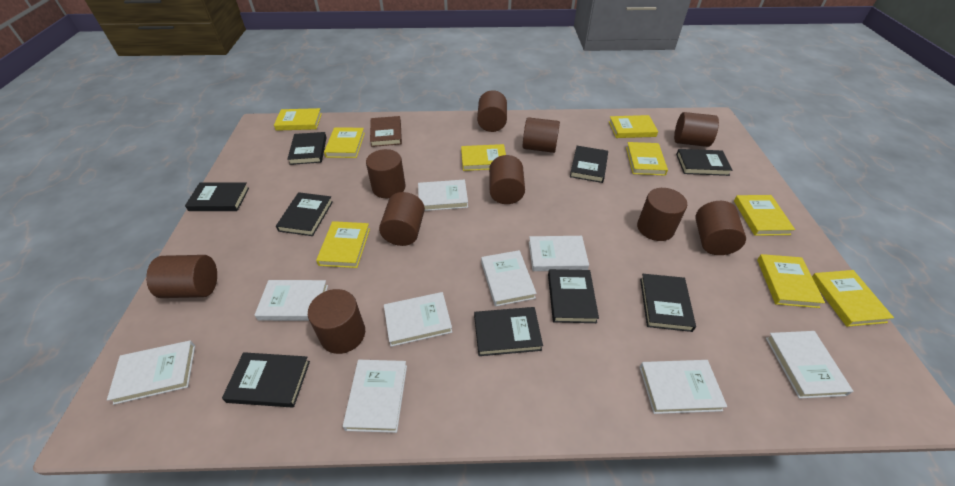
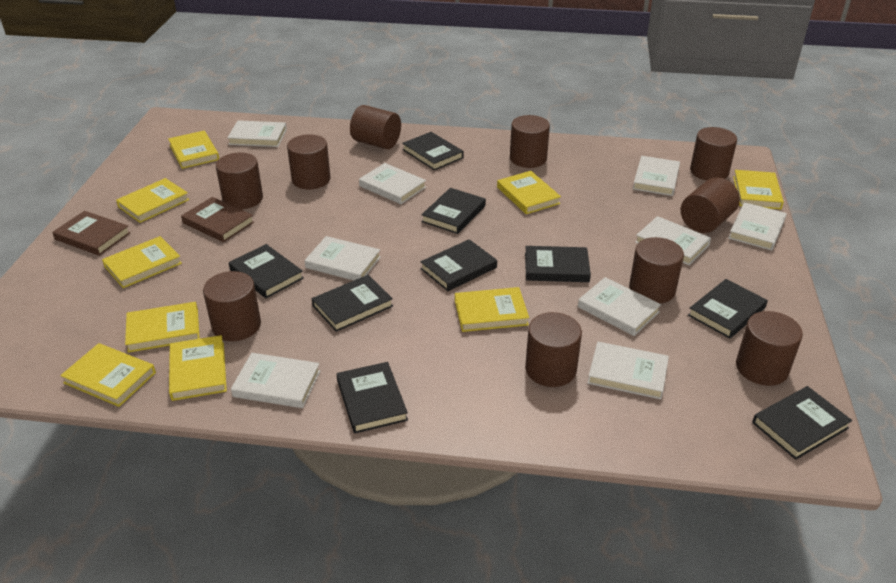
brown book: [370,116,402,147] = 1 -> [52,211,130,256] [181,197,254,242] = 2

